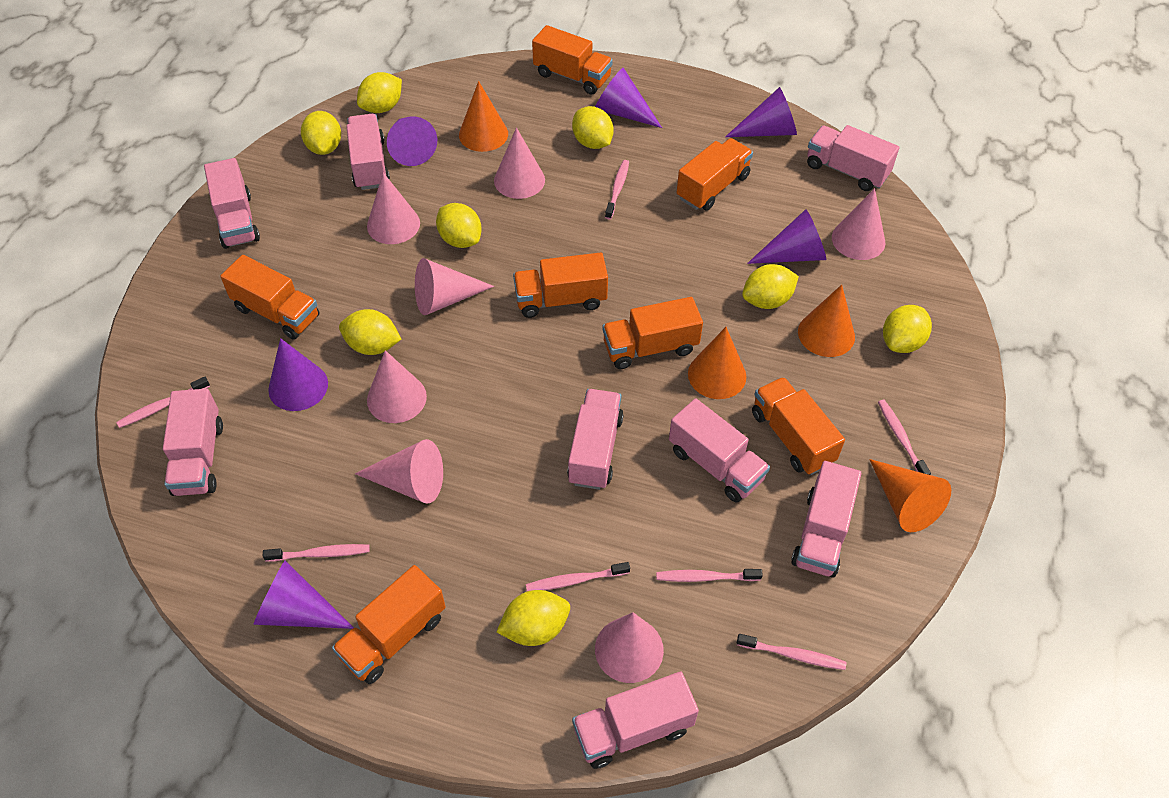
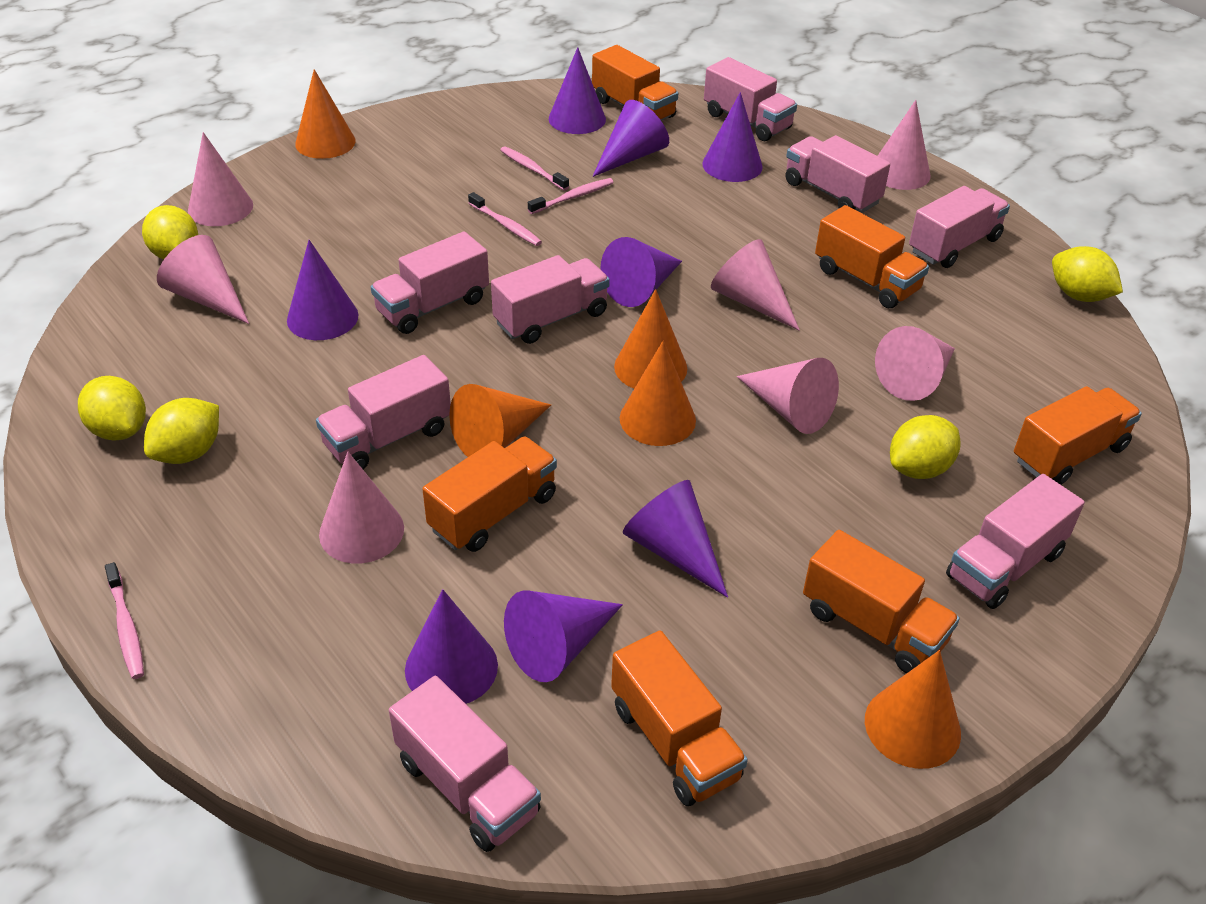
orange cone: [459,81,508,152] [688,327,746,399] [798,285,855,357] [869,459,951,532] = 4 -> [295,69,356,159] [449,384,551,457] [614,289,687,389] [620,340,696,446] [865,650,961,769] = 5
orange truck: [220,255,320,339] [332,565,446,684] [513,253,608,318] [532,25,613,95] [602,297,703,369] [677,138,753,211] [752,377,845,475] = 7 -> [423,437,557,552] [592,45,678,120] [611,631,748,806] [803,530,960,673] [815,205,929,308] [1014,386,1142,485] = 6
pink toothbrush: [116,377,210,428] [263,544,370,562] [526,562,630,591] [605,160,629,219] [656,569,763,582] [737,634,846,670] [878,400,931,475] = 7 -> [105,562,144,679] [468,192,542,246] [500,146,569,191] [528,178,614,214] = 4
purple cone: [254,561,354,629] [268,338,328,411] [387,117,437,166] [595,68,662,128] [725,87,797,137] [747,209,826,264] = 6 -> [287,240,358,340] [405,589,498,704] [504,591,623,682] [549,47,606,134] [593,100,669,177] [600,237,682,307] [622,480,728,598] [702,92,763,182] = 8
yellow lemon: [301,111,341,155] [339,309,401,355] [357,72,402,113] [436,203,482,248] [497,590,570,646] [572,106,614,149] [742,264,799,309] [883,305,932,353] = 8 -> [78,376,146,441] [142,205,198,259] [144,398,219,464] [890,415,960,479] [1052,246,1123,302] = 5

